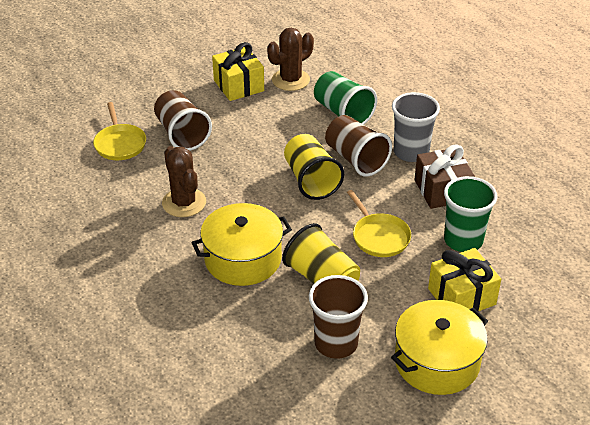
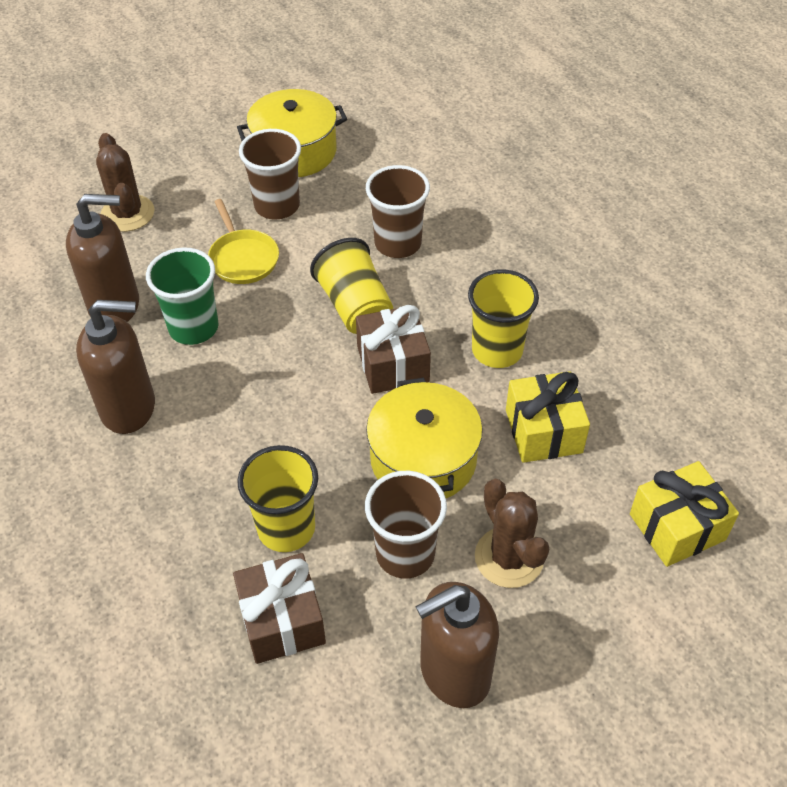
brown gift: [414,144,475,209] = 1 -> [233,553,326,664] [356,305,431,394] = 2
brown soap dispenser: none = 0 -> [66,194,139,322] [76,300,155,434] [415,582,499,708] = 3
green cup: [314,71,377,125] [444,176,498,252] = 2 -> [146,247,218,345] = 1
grey cup: [392,92,440,162] = 1 -> none = 0
yellow cup: [282,223,360,284] [284,134,344,200] = 2 -> [237,445,318,552] [310,238,393,334] [468,269,539,368] = 3
yellow pan: [93,102,146,160] [347,190,412,257] = 2 -> [208,199,279,284] = 1

